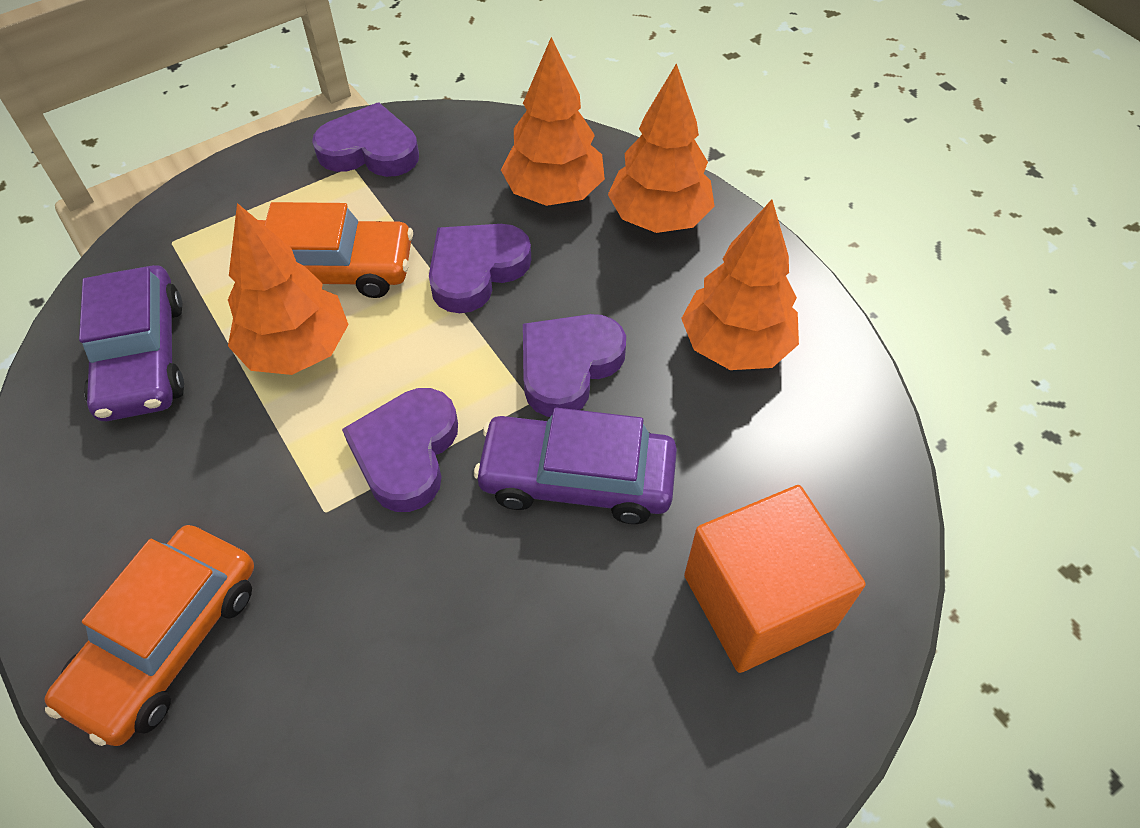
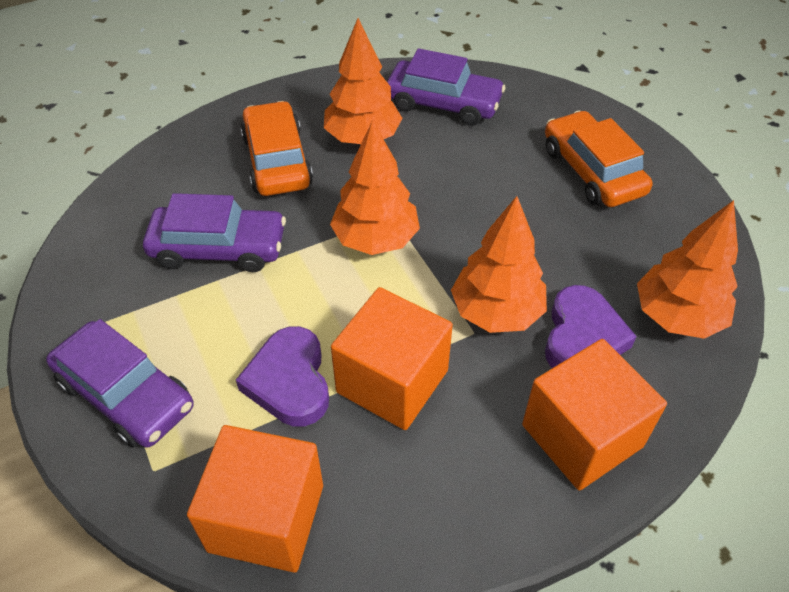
orange cube: [684,485,866,673] = 1 -> [187,425,323,573] [331,287,453,430] [522,339,667,490] = 3
purple car: [79,265,184,421] [474,408,677,524] = 2 -> [46,319,194,448] [143,193,286,272] [387,48,506,126] = 3
purple heart: [312,102,419,177] [342,388,458,512] [429,224,531,313] [523,314,626,417] = 4 -> [236,326,329,427] [545,285,637,368] = 2

